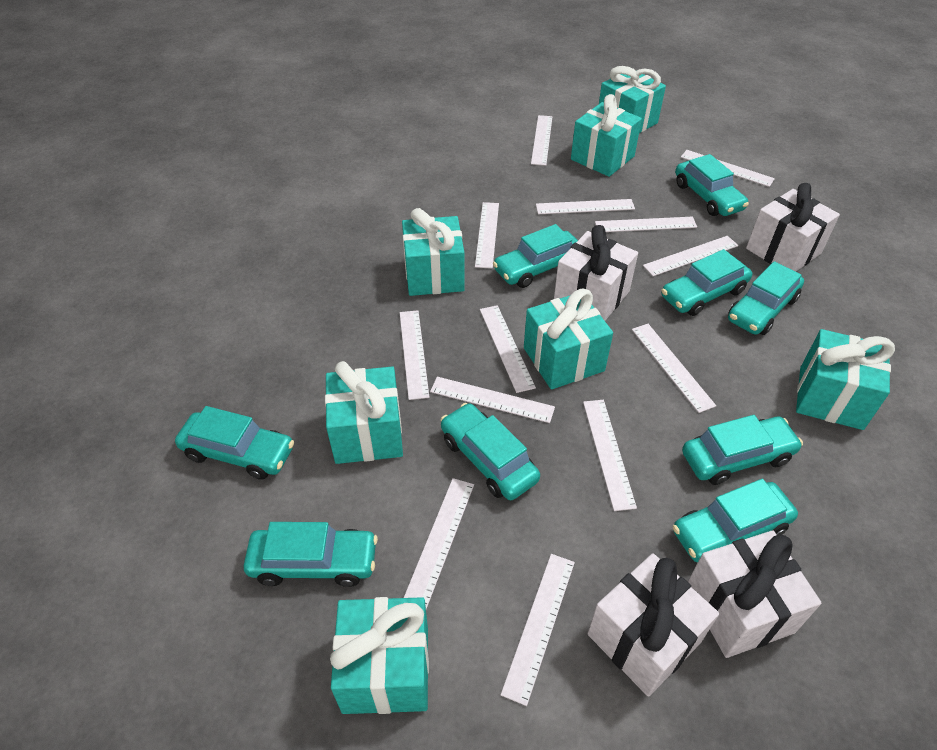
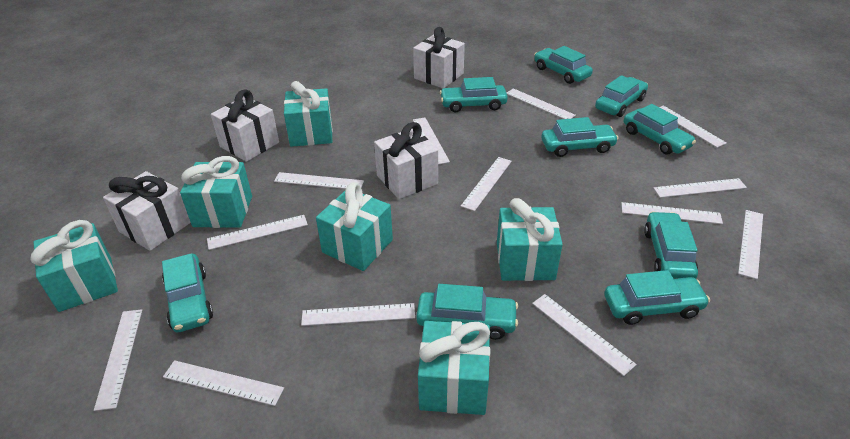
turquoise gift: [325,361,403,464] [330,597,429,714] [402,208,465,296] [524,289,613,390] [571,94,642,177] [599,66,666,133] [796,329,895,430] = 7 -> [30,220,118,312] [180,156,252,228] [284,81,333,147] [316,182,393,271] [418,321,490,415] [497,198,563,281] = 6

